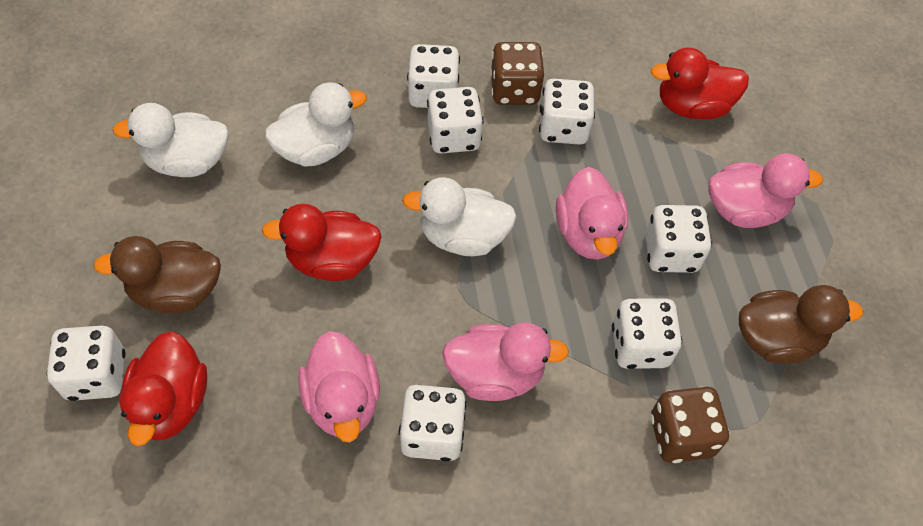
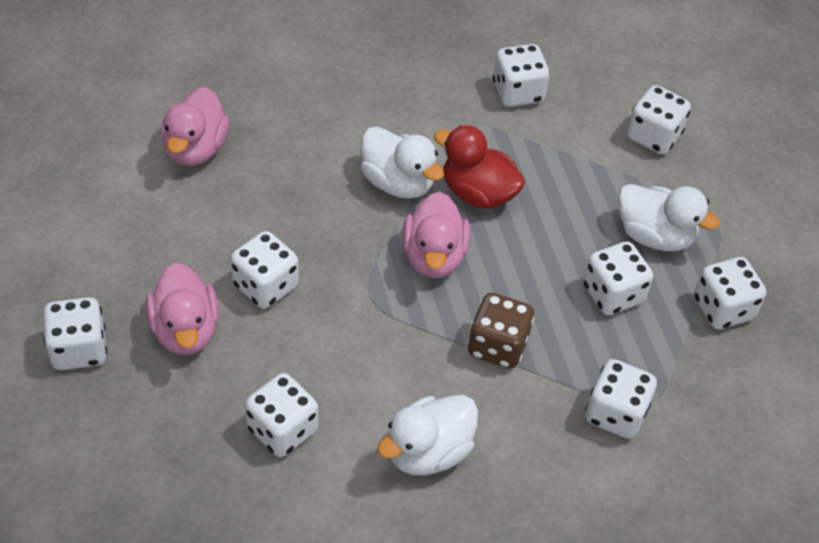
brown dice: [490,42,544,105] [650,387,729,463] = 2 -> [468,293,534,369] = 1
brown duck: [94,236,221,313] [739,285,863,364] = 2 -> none = 0
pink duck: [298,331,380,442] [442,323,569,401] [556,167,628,260] [708,153,823,228] = 4 -> [146,263,219,355] [161,87,230,166] [402,192,470,278] = 3
red duck: [119,331,207,446] [262,203,382,281] [651,47,749,119] = 3 -> [434,125,525,209] = 1
white dice: [47,326,126,401] [399,385,467,461] [407,44,460,108] [427,87,483,154] [539,79,595,145] [612,298,682,369] [645,205,712,273] = 7 -> [43,297,107,370] [230,231,299,309] [245,373,318,457] [493,44,550,107] [583,241,653,315] [586,359,657,439] [627,85,691,154] [694,257,766,329] = 8

